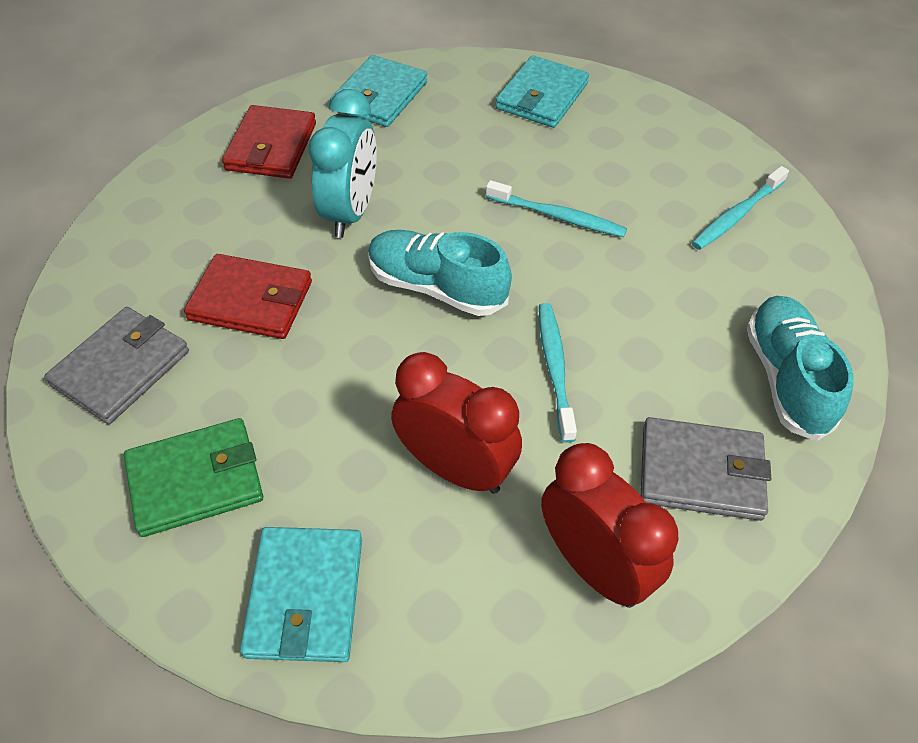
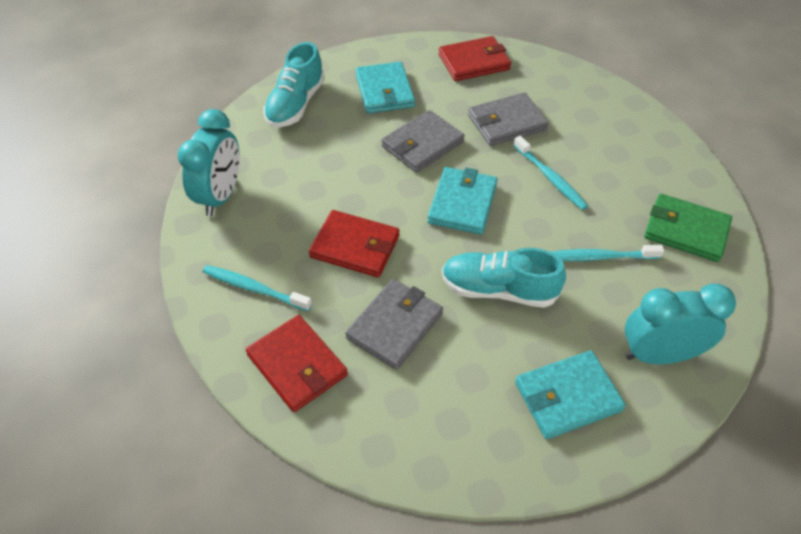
grey wallet: [44,307,189,424] [641,417,771,521] = 2 -> [345,279,443,370] [381,110,465,173] [468,92,549,146] = 3
red clock: [391,352,522,494] [541,443,678,608] = 2 -> none = 0
red wallet: [184,254,312,339] [222,105,316,179] = 2 -> [246,315,348,412] [309,210,400,277] [439,36,511,81] = 3
turquoise clock: [309,89,377,238] = 1 -> [178,109,240,216] [625,284,736,364] = 2

